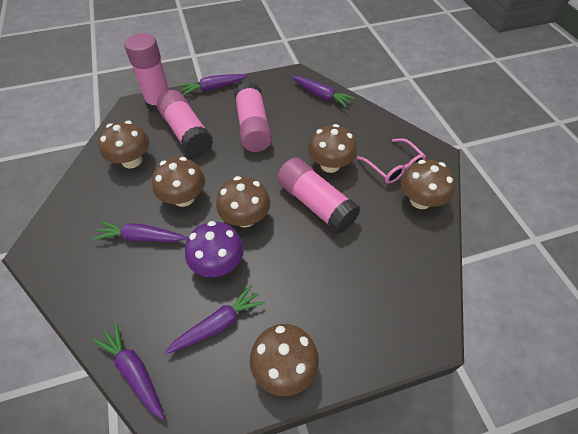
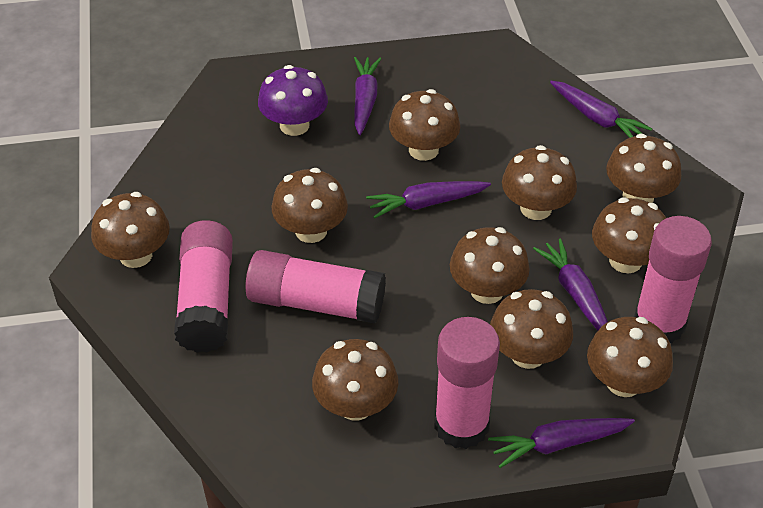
brown mushroom: [98,121,150,169] [152,157,205,207] [216,176,270,227] [250,324,319,396] [308,124,357,173] [401,160,455,209] = 6 -> [91,192,170,268] [272,168,348,243] [312,339,398,420] [389,89,460,161] [450,227,530,304] [490,289,573,369] [502,145,577,220] [587,317,673,397] [592,197,666,273] [606,134,681,203] = 10
pink glasses: [357,138,426,184] = 1 -> none = 0

